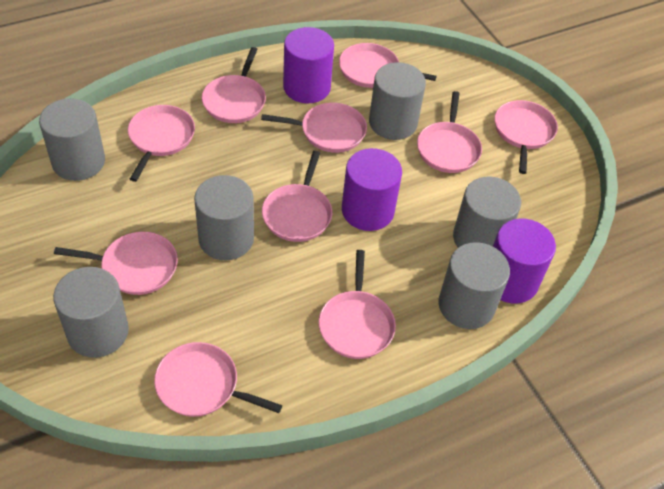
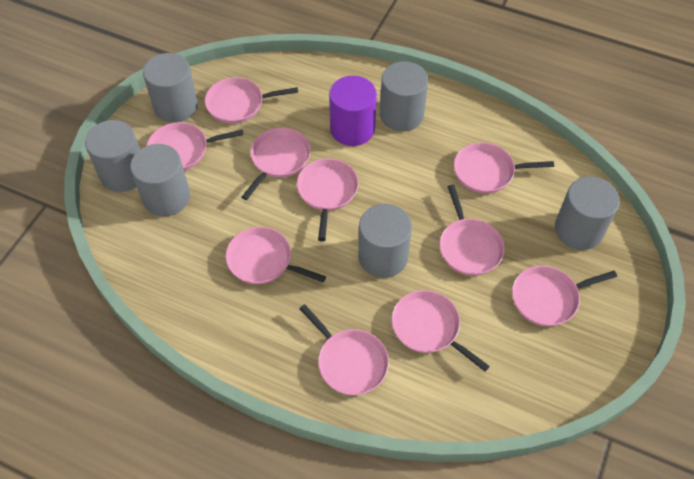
purple cylinder: [283,27,334,103] [342,148,402,231] [493,218,556,304] = 3 -> [329,76,377,146] = 1

